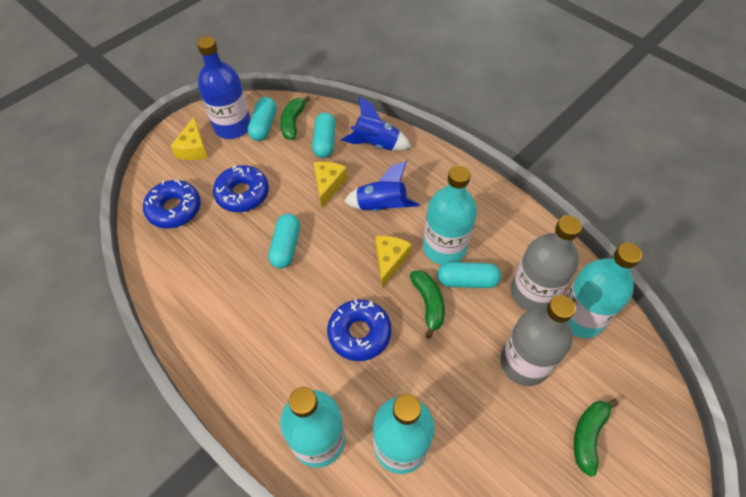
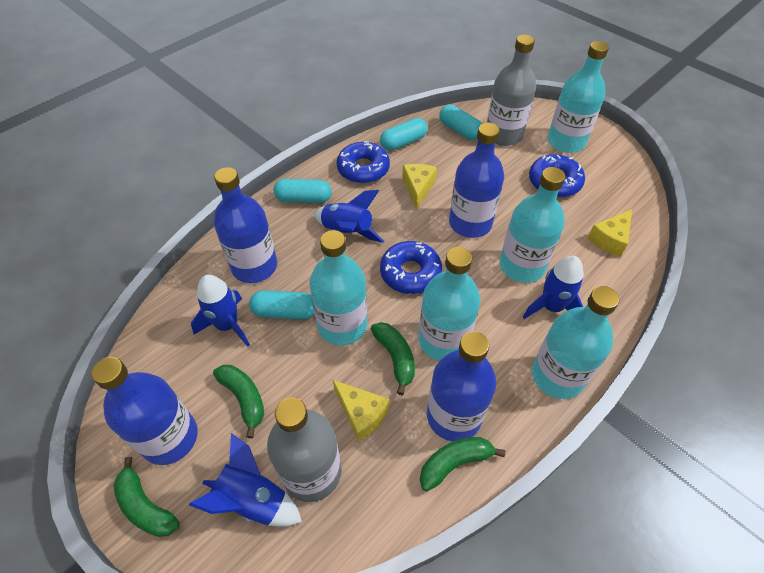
blue bottle: [197,36,251,139] = 1 -> [91,357,198,465] [214,167,277,283] [427,332,496,441] [449,122,504,238] = 4
blue rocket: [341,96,411,151] [344,161,420,212] = 2 -> [189,433,302,527] [191,275,250,347] [314,190,384,243] [523,256,584,319] = 4
green banana: [280,95,311,140] [410,270,445,339] [574,399,619,477] = 3 -> [113,457,180,537] [213,365,264,438] [371,322,415,395] [420,437,505,491] = 4
turquoise bottle: [280,387,345,468] [373,394,435,474] [423,165,477,265] [565,243,642,338] = 4 -> [309,230,367,346] [419,247,480,361] [499,167,565,283] [532,286,619,399] [547,41,609,153] = 5

